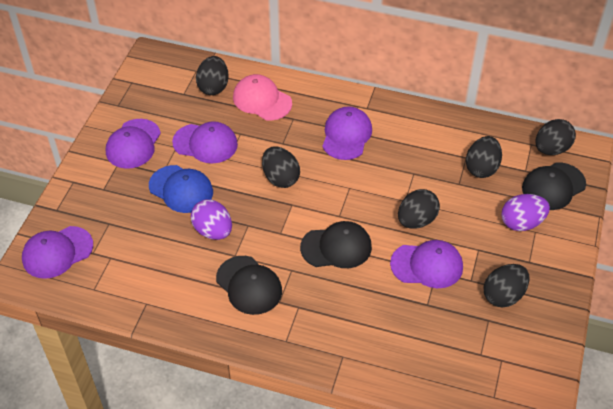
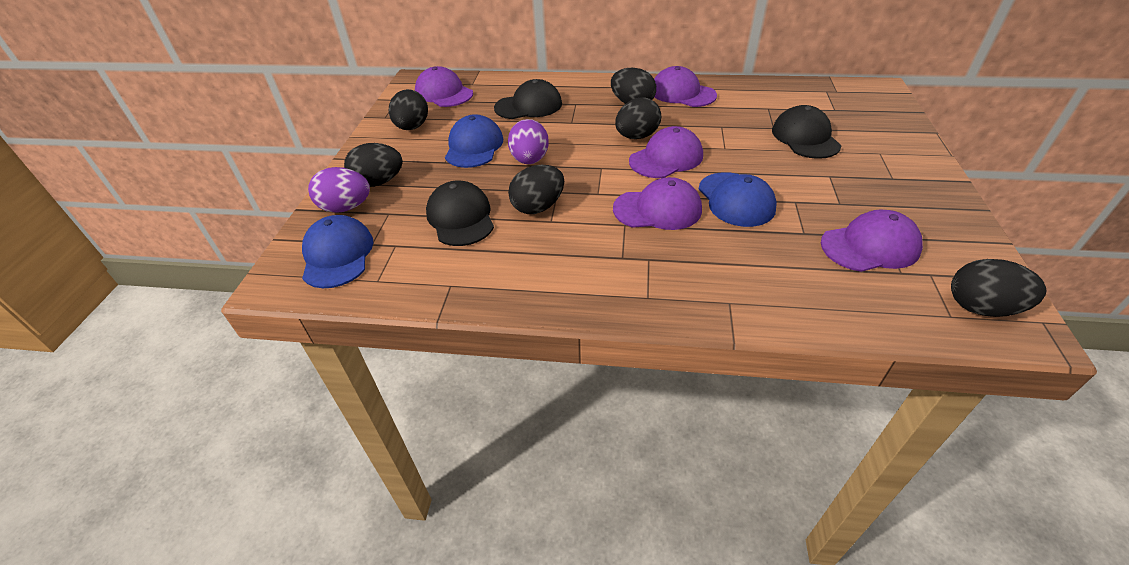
blue cap: [149,165,213,213] = 1 -> [302,215,373,288] [445,114,503,168] [699,172,777,227] = 3
pink cap: [233,74,292,120] = 1 -> none = 0

